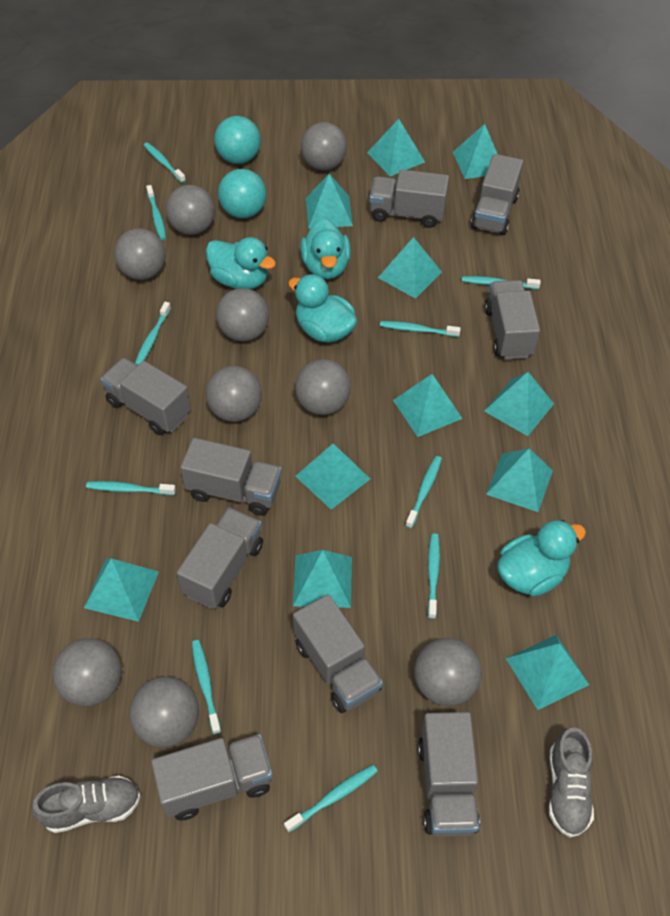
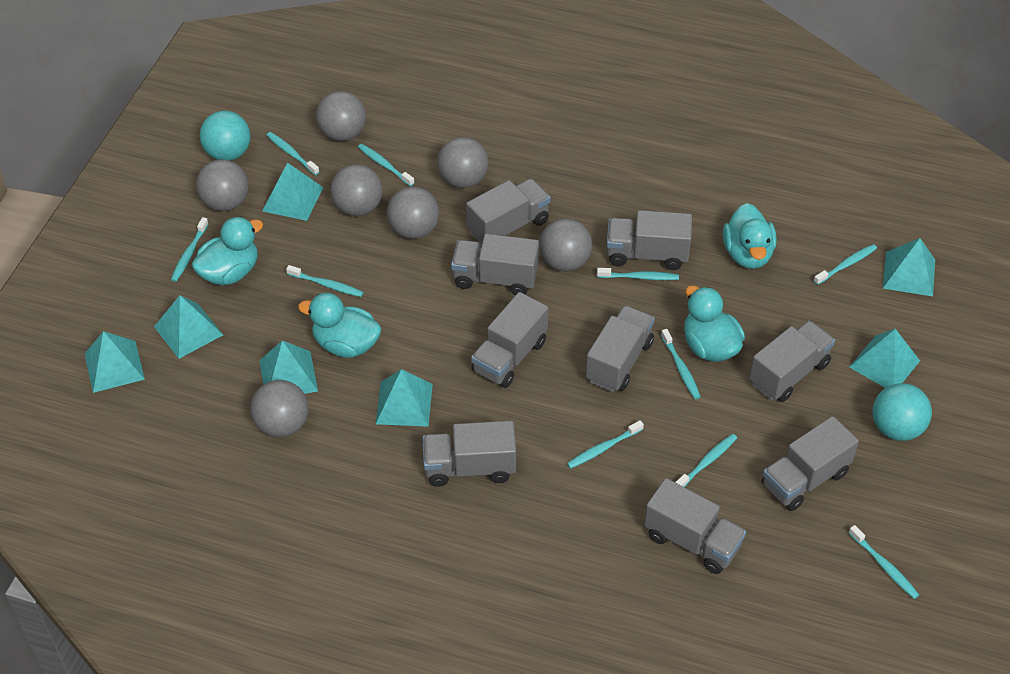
grey ball: [53,638,122,707] [114,228,166,280] [130,677,199,748] [166,185,215,235] [206,366,262,422] [216,288,269,341] [295,359,351,415] [301,122,347,170] [414,638,482,706] = 9 -> [196,160,248,211] [250,380,309,437] [316,91,366,141] [331,164,382,216] [387,187,439,239] [437,137,488,188] [539,218,592,271] = 7
grey shoe: [32,775,141,833] [549,727,594,837] = 2 -> none = 0
turquoise pyramid: [84,558,159,622] [293,550,352,608] [295,444,370,510] [306,174,353,228] [367,119,425,176] [378,237,442,299] [393,374,462,437] [453,124,497,179] [484,372,554,436] [486,448,553,512] [506,635,589,710] = 11 -> [84,331,145,393] [154,295,223,359] [259,340,318,394] [263,163,323,221] [376,369,433,427] [849,329,920,388] [883,238,935,296] = 7

